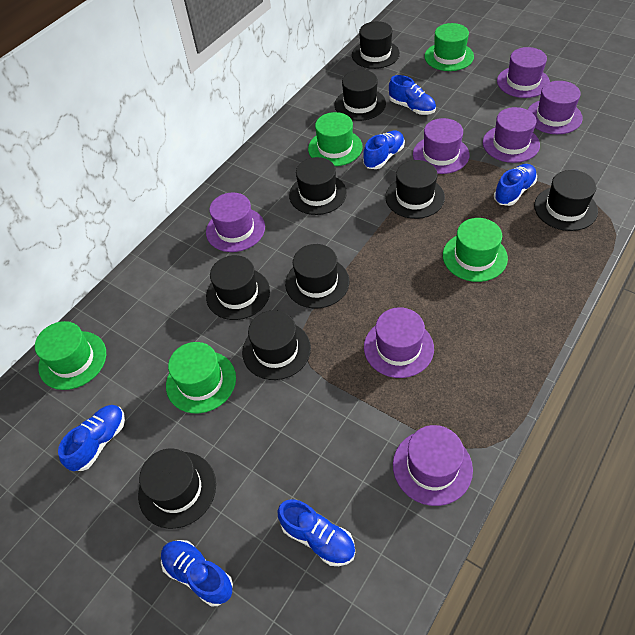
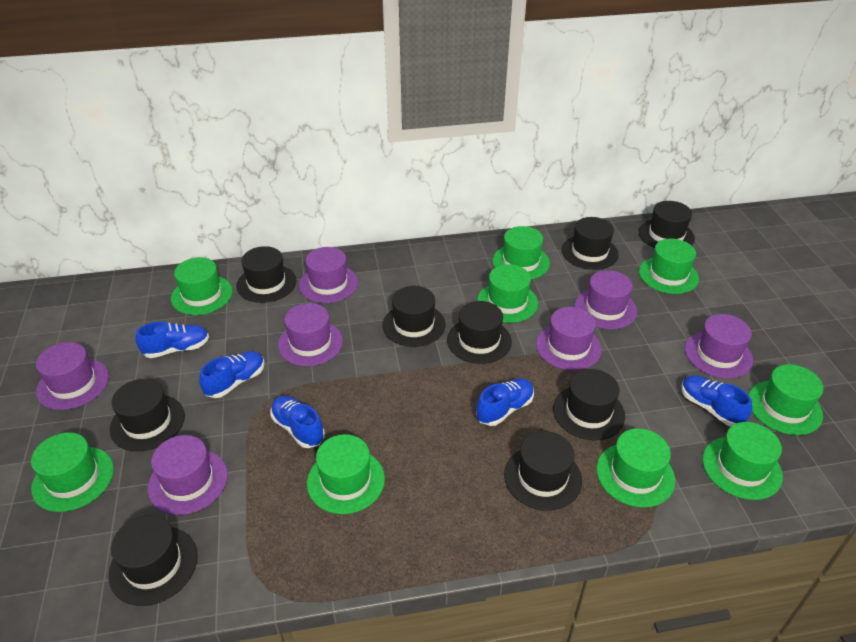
blue shoe: [58,405,125,471] [161,540,233,607] [278,499,355,566] [363,130,405,169] [389,75,436,115] [494,164,537,206] = 6 -> [135,322,209,358] [199,351,265,398] [270,396,325,448] [476,378,534,426] [682,375,752,426] = 5
green hat: [35,321,106,390] [166,342,236,413] [308,112,363,166] [425,23,474,71] [443,218,508,282] = 5 -> [31,432,114,512] [171,257,233,315] [307,434,385,514] [477,264,538,323] [492,226,550,279] [596,428,675,508] [639,239,699,294] [702,422,783,500] [748,364,824,435] = 9

